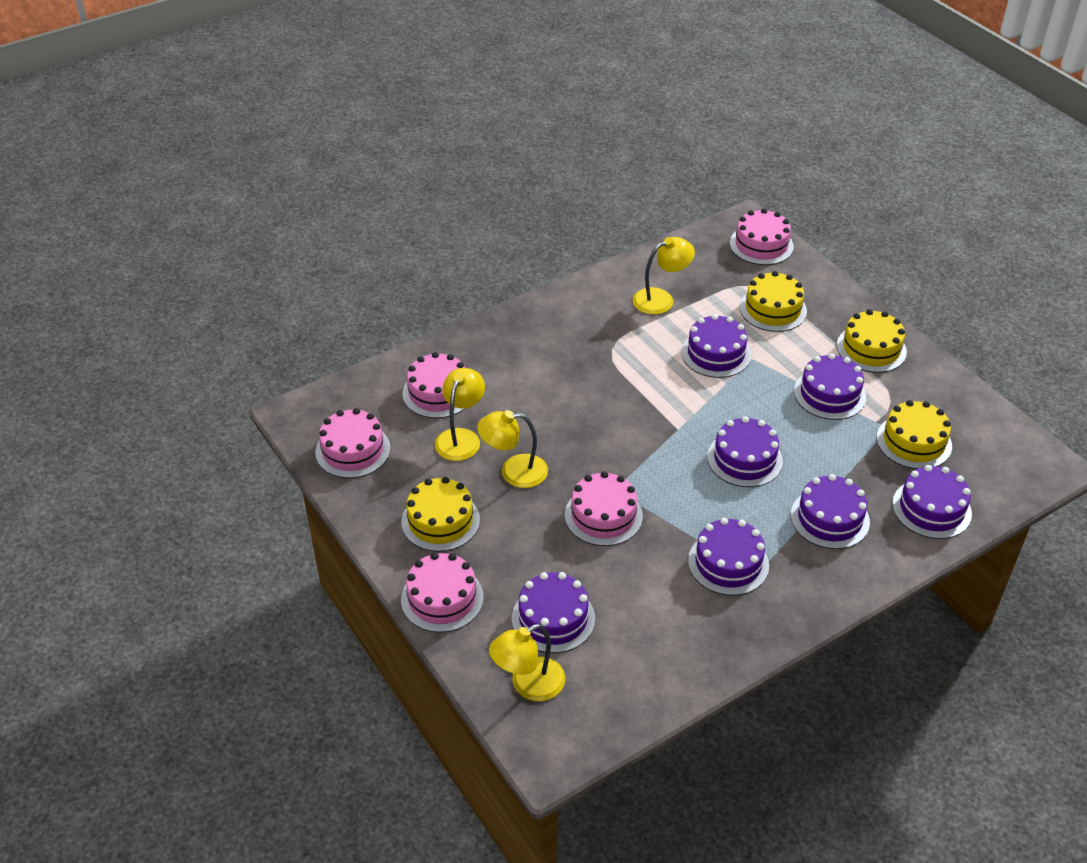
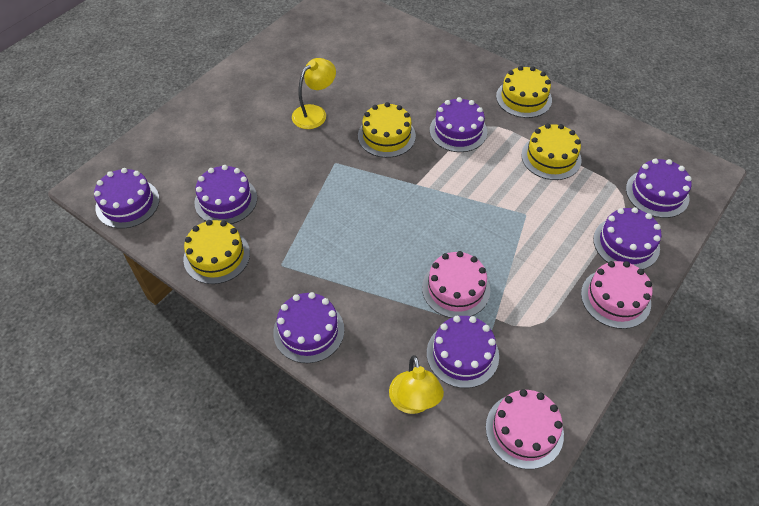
pink cake: [315,408,390,478] [401,553,484,633] [402,352,465,418] [565,471,643,546] [730,208,794,265] = 5 -> [422,251,490,318] [486,389,564,469] [581,261,653,329] = 3
yellow lamp: [435,368,485,461] [477,410,548,488] [489,624,565,701] [633,237,695,315] = 4 -> [292,58,336,129] [389,355,444,414] = 2

